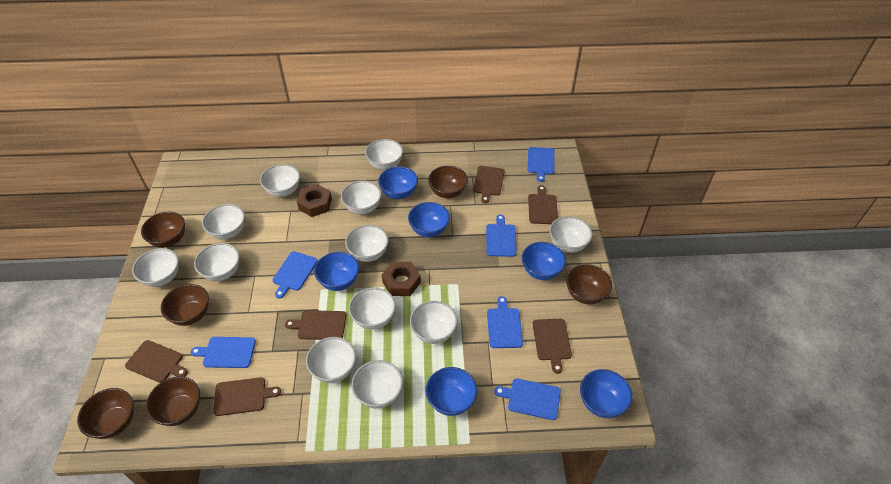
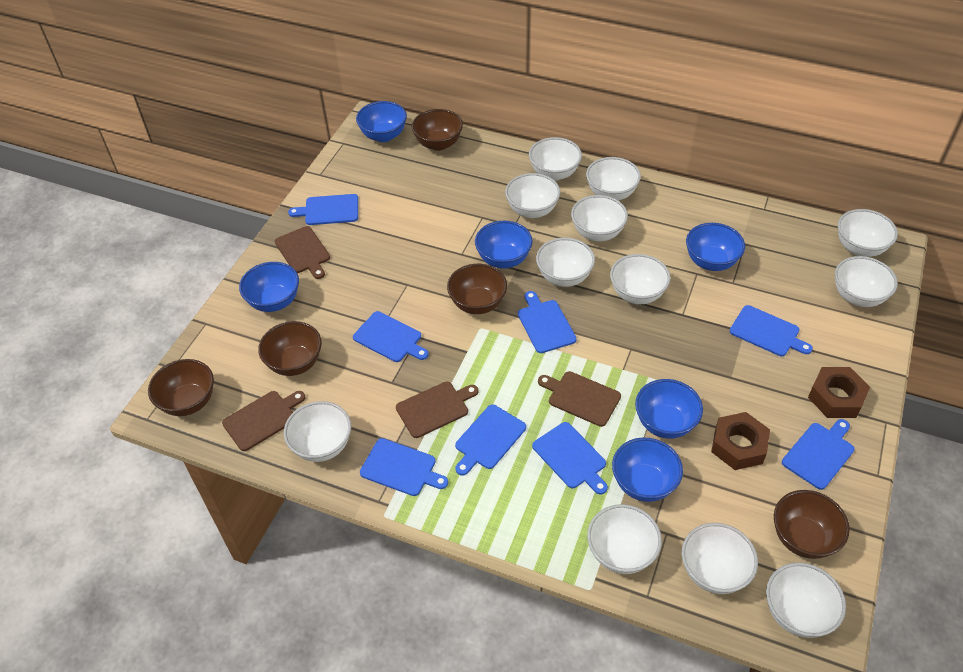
blue cutting board: [191,337,256,368] [272,251,318,299] [486,215,517,257] [487,296,523,348] [494,378,561,420] [528,147,555,182] = 6 -> [288,194,358,225] [353,311,429,362] [360,438,448,496] [455,404,526,476] [518,291,577,353] [532,422,608,494] [730,305,813,356] [782,419,855,490] = 8
brown bowl: [77,388,134,439] [141,212,185,248] [146,376,200,426] [161,284,209,326] [428,166,468,198] [566,264,612,304] = 6 -> [148,359,214,416] [258,321,322,376] [412,109,463,151] [447,264,507,314] [774,490,850,559] = 5
brown cutting board: [125,340,188,383] [213,377,281,416] [285,310,347,340] [473,166,505,203] [528,185,558,224] [533,319,572,374] = 6 -> [222,391,305,451] [275,226,330,279] [396,382,479,438] [538,371,621,427] = 4

